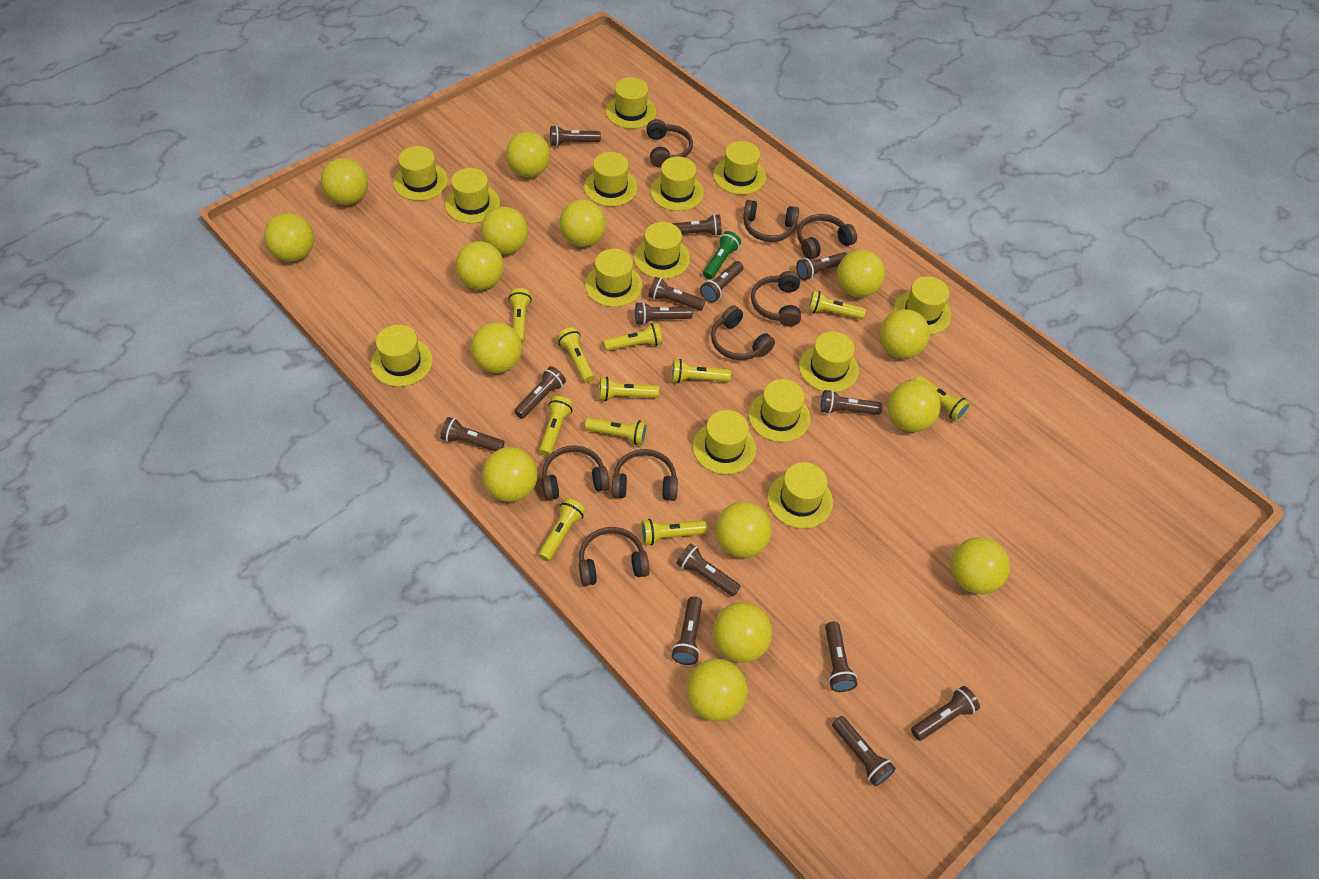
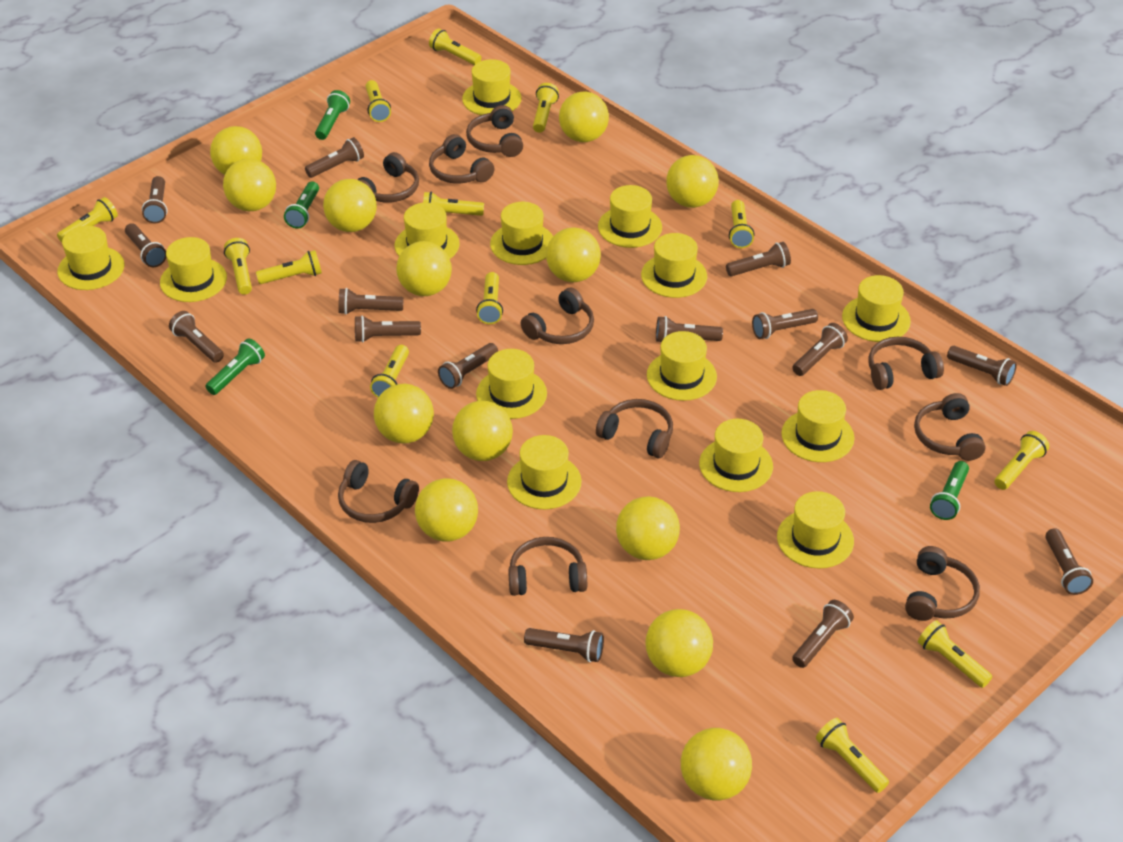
brown flashlight: [440,417,505,451] [514,366,566,419] [550,125,601,147] [635,302,693,325] [648,277,705,311] [671,214,722,236] [672,596,702,665] [676,543,741,597] [700,261,743,302] [796,252,847,280] [821,390,882,415] [825,622,857,692] [832,716,896,786] [911,686,980,741] = 14 -> [125,223,166,267] [142,176,168,223] [169,311,224,363] [305,137,364,178] [338,288,404,315] [355,315,421,343] [438,343,498,389] [524,628,604,662] [656,316,723,342] [726,242,791,276] [752,309,818,339] [792,323,848,376] [792,600,854,668] [947,346,1017,386] [1045,528,1093,595] = 15
brown headphones: [542,445,610,501] [579,527,650,586] [612,449,678,501] [647,119,693,168] [711,305,775,360] [743,200,799,242] [751,271,801,327] [797,214,857,260] = 8 -> [338,460,419,523] [358,152,419,203] [429,134,495,183] [466,105,523,157] [508,537,587,596] [521,288,594,344] [596,399,673,458] [869,337,944,390] [905,546,980,621] [914,393,986,461] = 10
green flashlight: [703,231,741,280] = 1 -> [205,338,265,395] [284,181,319,228] [315,90,350,140] [930,461,969,520] = 4
yellow ball: [264,213,314,261] [321,158,368,205] [455,241,504,290] [471,322,522,373] [481,207,528,254] [482,447,538,502] [506,132,550,177] [560,199,606,247] [686,659,748,722] [713,602,772,663] [715,502,772,558] [837,250,885,298] [879,309,930,359] [887,380,941,432] [951,537,1010,594] = 15 -> [210,126,262,175] [223,159,276,211] [323,179,377,232] [374,384,434,444] [396,241,452,296] [415,478,478,542] [452,401,513,461] [546,227,601,282] [559,92,609,142] [616,496,680,560] [646,609,713,677] [666,155,719,208] [681,728,752,800] = 13
yellow flashlight: [508,288,532,343] [538,498,586,561] [539,396,573,456] [557,327,594,383] [585,417,647,445] [599,377,659,401] [603,323,663,351] [641,519,707,545] [671,359,731,383] [808,290,866,319] [915,375,970,421] = 11 -> [57,197,118,243] [224,238,252,295] [256,250,322,284] [366,80,391,122] [370,345,409,398] [423,192,484,216] [429,28,481,65] [476,272,503,324] [533,83,559,133] [729,200,754,248] [816,718,889,793] [918,620,992,688] [994,431,1049,490] = 13

